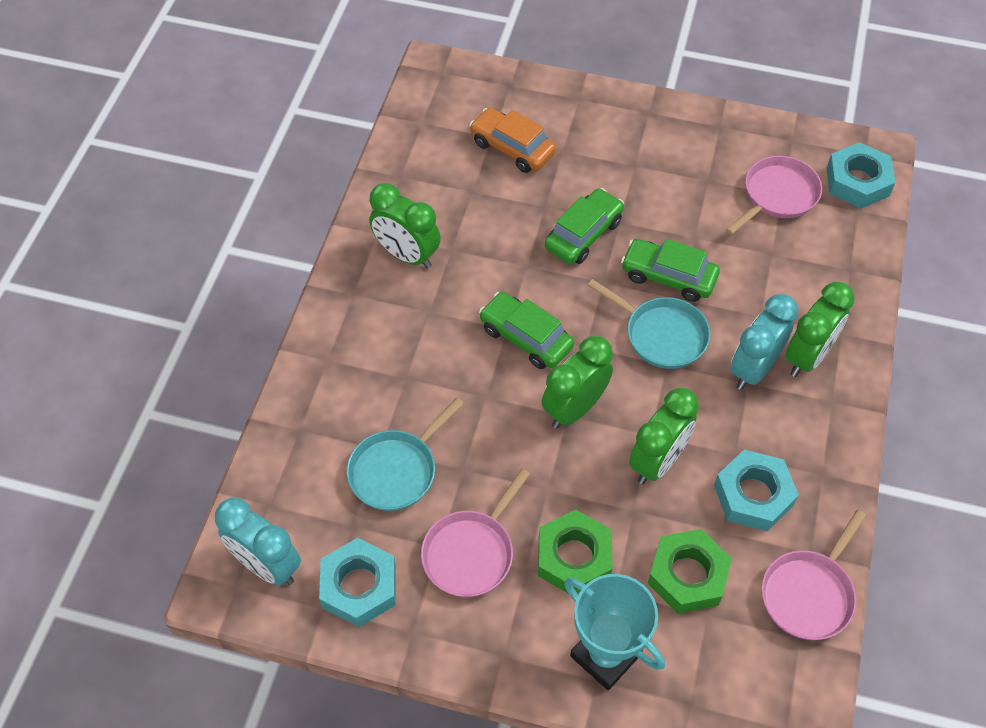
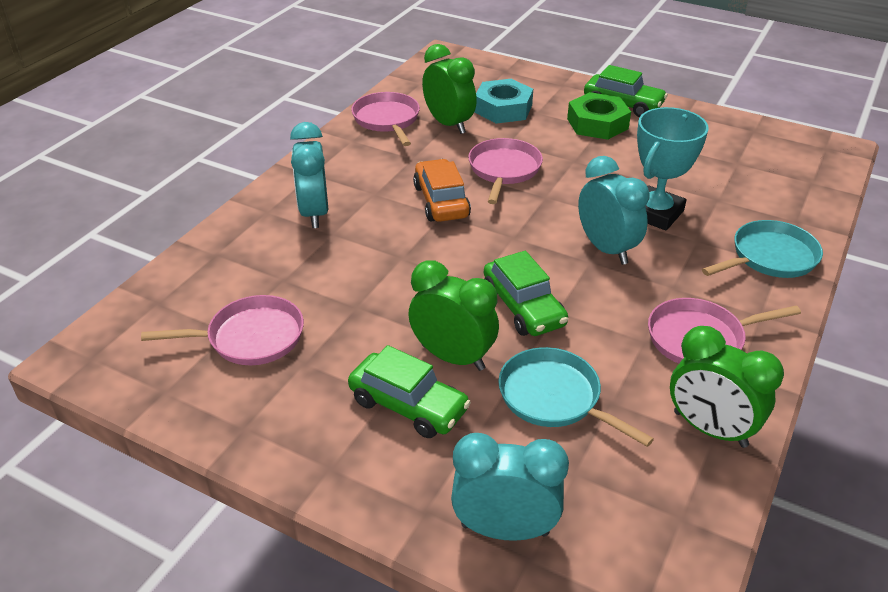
green clock: [369,183,441,269] [542,336,613,429] [629,388,699,484] [785,282,855,377] = 4 -> [408,260,499,371] [422,44,477,134] [670,326,784,448] = 3
green nut: [538,509,612,595] [647,529,732,614] = 2 -> [567,92,631,140] = 1
pink pan: [421,469,530,597] [726,156,822,235] [762,510,867,640] = 3 -> [141,295,304,365] [351,92,420,146] [468,138,543,204] [648,298,801,364] = 4
turquoise clock: [215,498,301,585] [730,294,798,390] = 2 -> [290,122,328,228] [451,433,569,541] [578,156,650,265] = 3
turquoise nut: [319,538,396,627] [714,450,799,531] [827,142,895,209] = 3 -> [474,79,533,124] = 1

